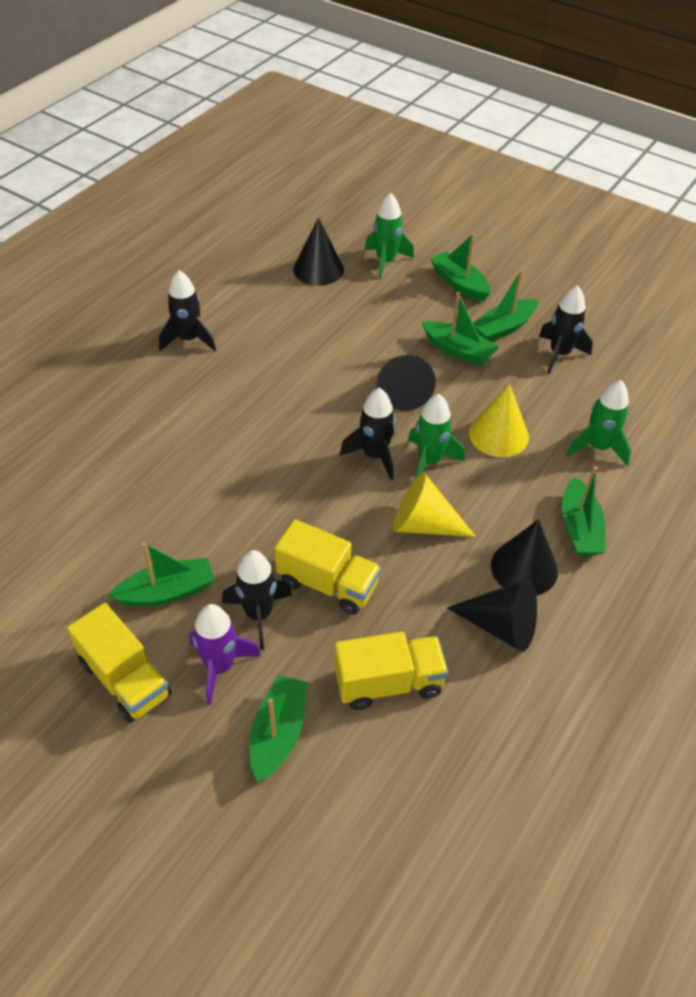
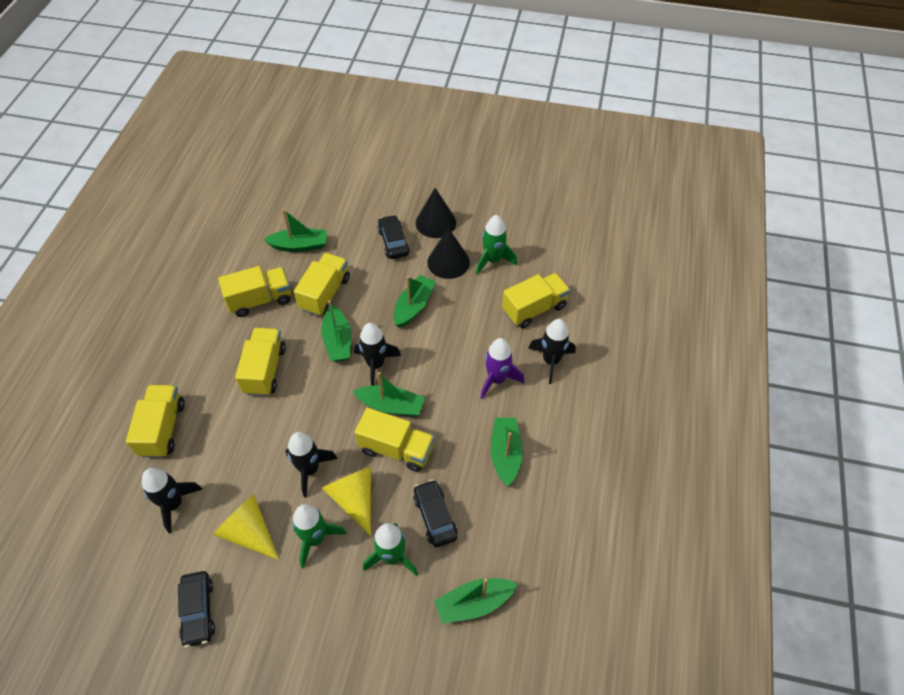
black car: none = 0 -> [178,571,215,648] [378,215,410,259] [413,479,458,547] = 3
black cone: [293,218,344,286] [377,355,436,411] [447,579,537,652] [491,519,558,596] = 4 -> [416,188,456,238] [427,228,470,279] = 2
yellow truck: [67,603,171,723] [275,519,381,615] [334,631,448,710] = 3 -> [126,385,185,458] [218,266,291,317] [235,328,286,396] [294,253,350,316] [355,408,434,472] [502,273,570,328] = 6

